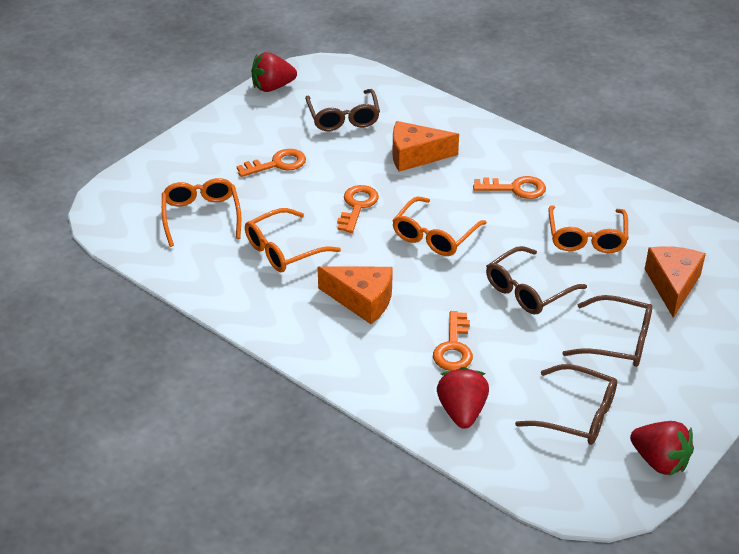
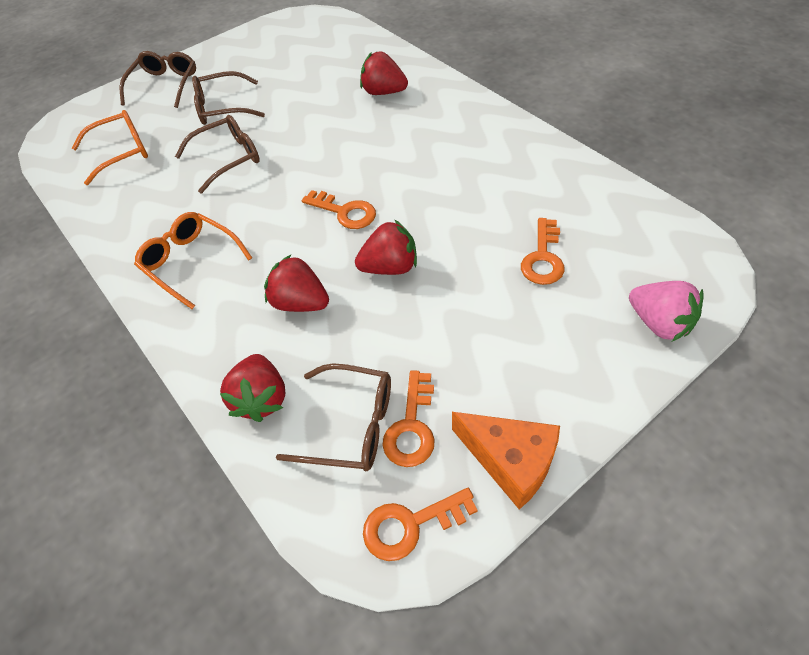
orange cheese: [318,266,393,324] [393,121,459,172] [645,246,706,318] = 3 -> [452,412,560,510] = 1
orange glasses: [162,178,241,247] [245,208,341,272] [392,196,487,256] [548,205,628,253] = 4 -> [72,110,148,185] [134,212,252,309] = 2
pink strawberry: none = 0 -> [629,281,704,342] = 1
red strawberry: [251,52,297,92] [437,367,489,429] [630,421,694,476] = 3 -> [220,354,285,422] [264,255,329,312] [355,219,417,275] [360,52,408,95] = 4

